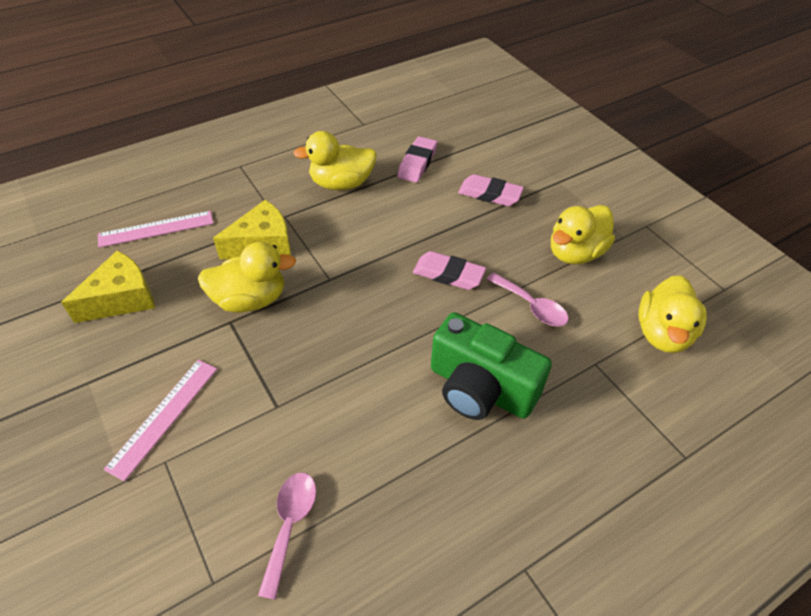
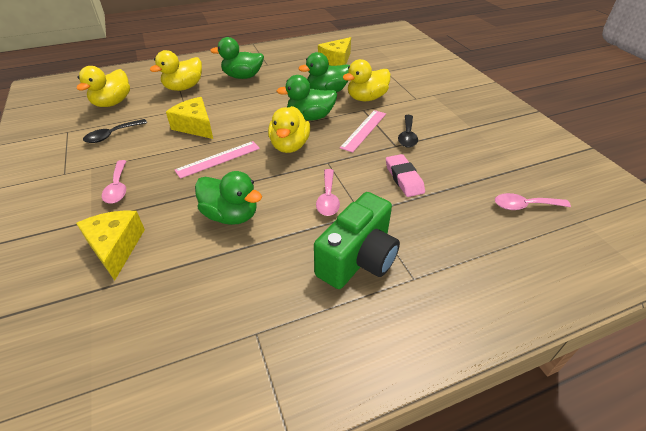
black spoon: none = 0 -> [83,119,147,143] [398,115,418,148] = 2
green duck: none = 0 -> [195,171,262,225] [210,37,264,79] [277,75,337,121] [299,52,350,92] = 4
pink eraser: [397,136,437,183] [413,251,486,290] [458,174,524,206] = 3 -> [386,154,425,197] = 1
pink spoon: [258,473,316,600] [487,273,568,327] = 2 -> [102,160,126,204] [316,169,340,216] [495,193,571,210] = 3
yellow cheese: [61,251,155,323] [213,199,291,259] = 2 -> [76,210,145,281] [166,97,213,139] [318,37,351,66] = 3

